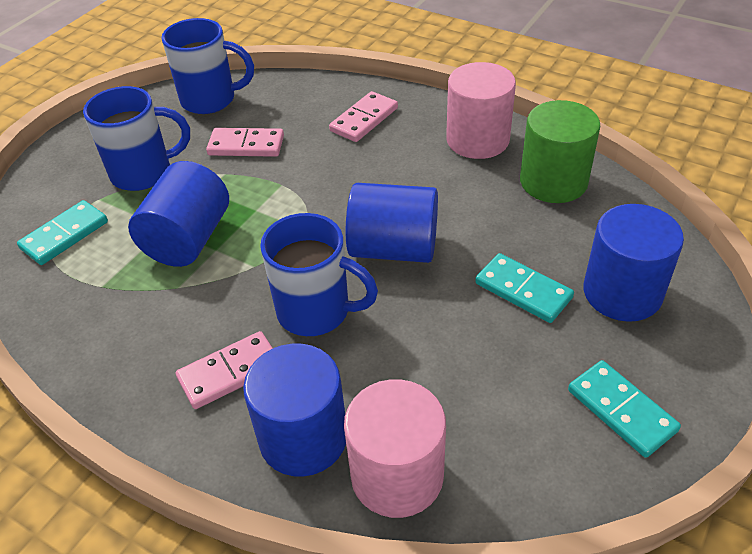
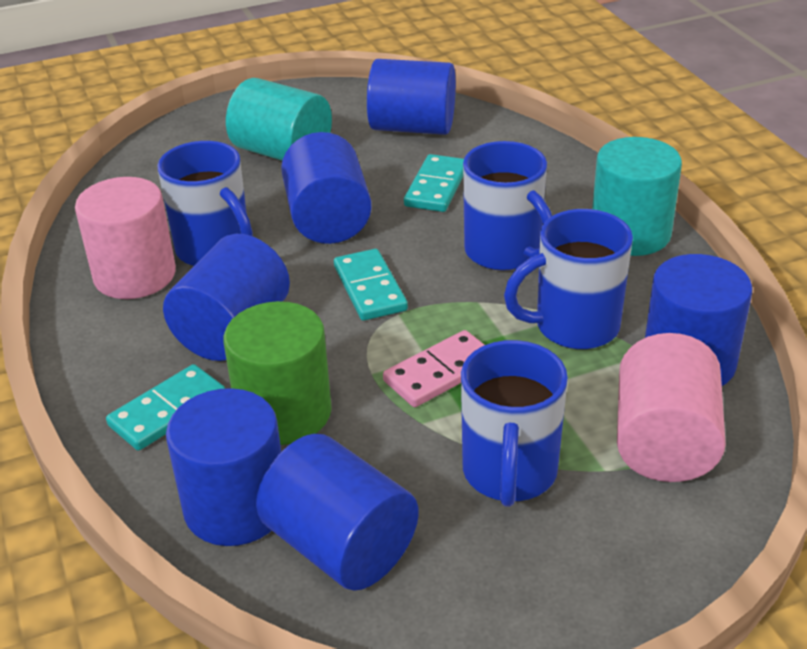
blue cylinder: [128,161,229,267] [243,344,346,477] [346,183,438,263] [584,204,684,322] = 4 -> [163,234,290,361] [166,388,281,546] [256,434,419,591] [281,132,372,244] [367,59,456,135] [645,254,752,386] = 6
blue mug: [83,86,190,191] [161,18,254,114] [260,213,378,336] = 3 -> [158,141,253,266] [461,340,568,507] [463,141,552,271] [504,209,633,349] = 4
pink domino: [176,331,273,409] [206,128,284,157] [329,91,398,142] = 3 -> [383,330,484,407] = 1
turquoise cylinder: none = 0 -> [226,78,332,161] [592,137,682,256] = 2

